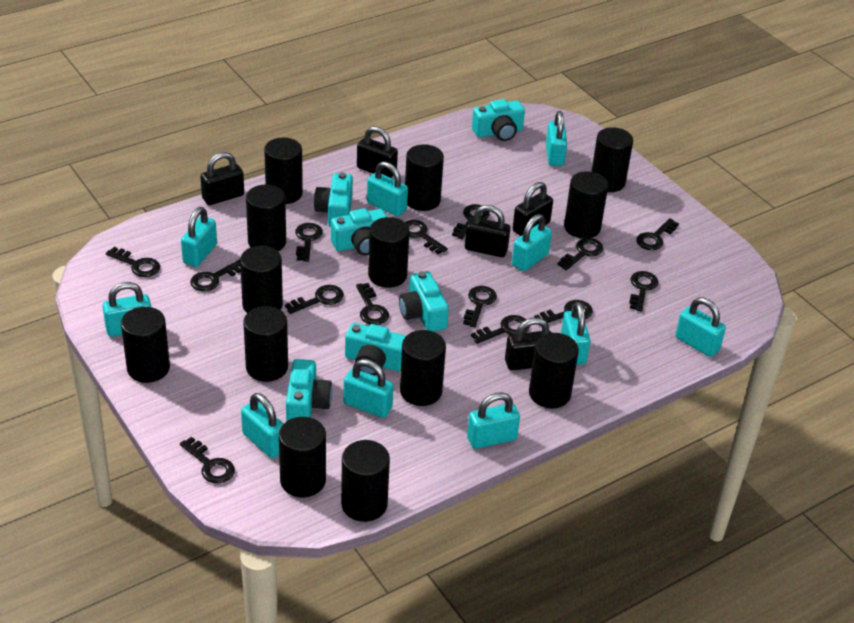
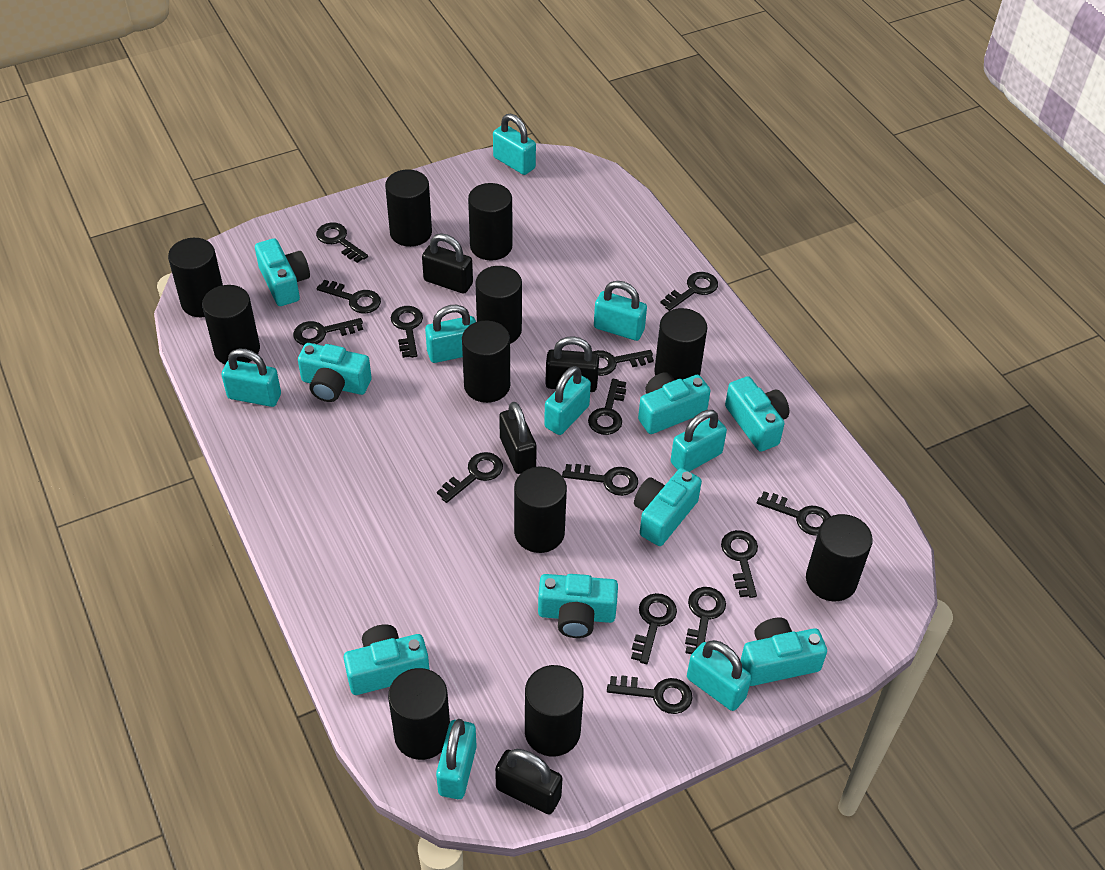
black cylinder: [121,307,170,383] [240,246,283,313] [243,306,288,382] [246,185,286,251] [264,138,303,204] [279,417,326,497] [341,440,390,522] [368,217,410,288] [400,330,446,406] [405,144,444,211] [529,333,579,408] [564,171,608,239] [591,127,633,192] = 13 -> [168,238,223,317] [202,285,260,364] [385,169,432,247] [388,668,450,760] [462,321,510,403] [468,183,513,261] [476,266,522,344] [514,467,567,553] [525,665,584,756] [654,308,707,380] [806,514,873,601] = 11
black padlock: [200,152,244,205] [357,126,398,178] [465,205,510,257] [505,318,552,370] [513,182,553,236] = 5 -> [422,233,473,294] [495,749,562,814] [499,402,537,474] [545,336,599,392] = 4
turquoise camera: [286,359,332,421] [314,172,353,227] [331,208,387,255] [345,323,406,376] [399,271,449,332] [472,99,525,141] = 6 -> [255,238,310,306] [298,343,372,402] [344,624,430,695] [538,574,618,638] [634,468,702,546] [638,372,710,434] [725,376,789,452] [740,618,827,686] = 8
turquoise padlock: [102,282,151,337] [181,207,217,267] [241,393,284,458] [343,359,394,418] [367,161,408,217] [467,392,520,449] [512,214,552,271] [546,111,567,166] [561,302,590,365] [675,297,726,357] = 10 -> [222,349,281,407] [425,305,476,363] [436,719,477,799] [493,114,536,175] [544,366,591,435] [594,281,647,341] [671,410,727,472] [687,640,752,711] = 8

